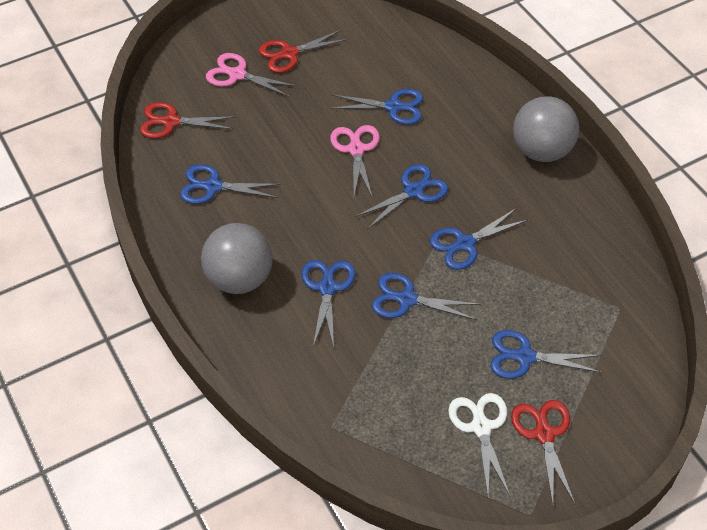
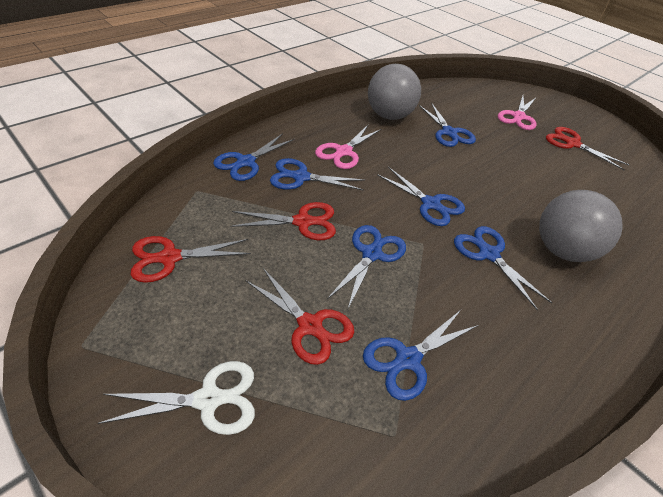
red scissors: [140,102,236,139] [259,29,349,73] [511,400,575,504] = 3 -> [130,236,251,283] [230,202,336,240] [245,268,354,365] [546,127,629,170] = 4

